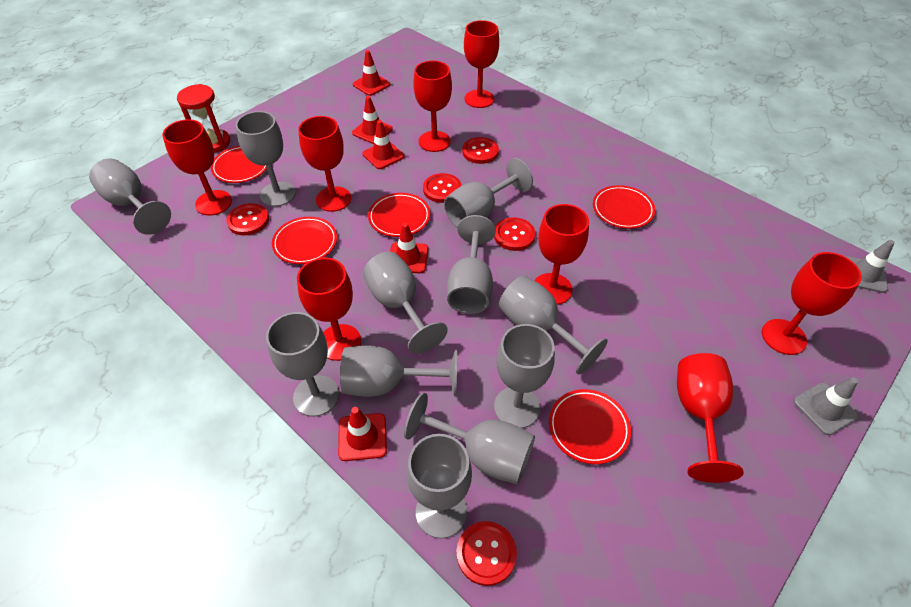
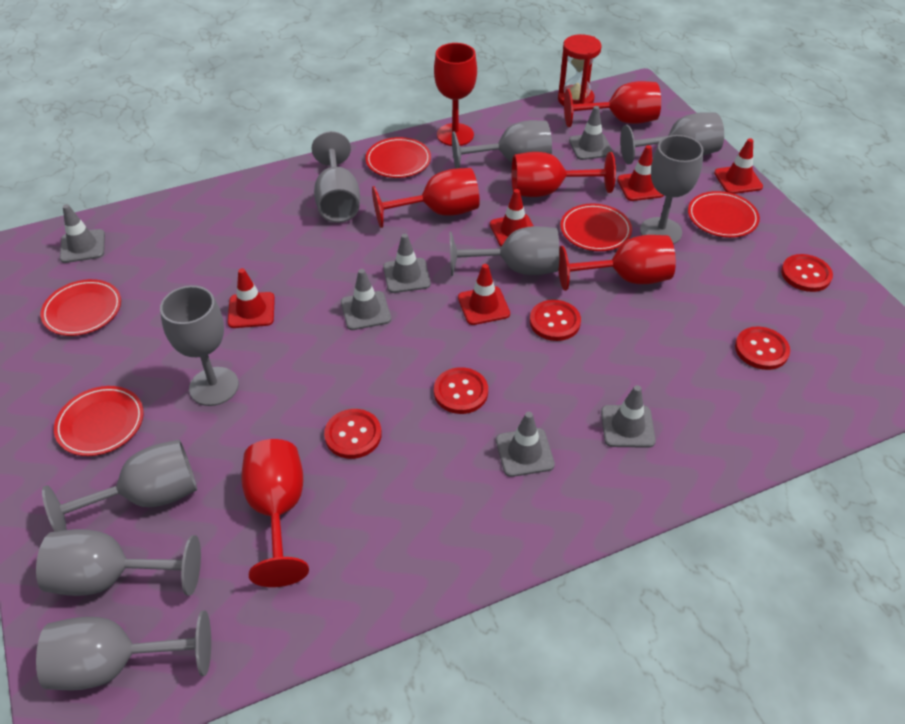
grey goblet: [89,159,171,235] [236,111,296,207] [266,312,339,417] [340,345,457,397] [363,252,448,354] [404,392,535,484] [407,434,472,539] [444,158,533,228] [447,215,496,314] [494,324,555,428] [499,275,608,374] = 11 -> [36,529,201,596] [36,610,211,691] [42,439,197,531] [160,286,239,406] [312,131,360,223] [450,226,560,276] [452,120,552,169] [620,112,724,164] [640,135,704,244] = 9
grey traffic cone: [793,377,858,435] [845,240,895,293] = 2 -> [60,204,105,263] [341,269,391,330] [383,234,431,293] [496,412,555,477] [569,106,613,160] [601,385,656,448] = 6
red goblet: [162,119,232,216] [297,258,361,361] [298,116,351,212] [413,60,452,152] [464,20,499,108] [534,204,589,305] [677,353,744,483] [762,252,862,355] = 8 -> [241,439,309,587] [372,168,480,228] [434,43,477,146] [512,152,616,197] [558,235,676,291] [564,81,661,127] = 6

